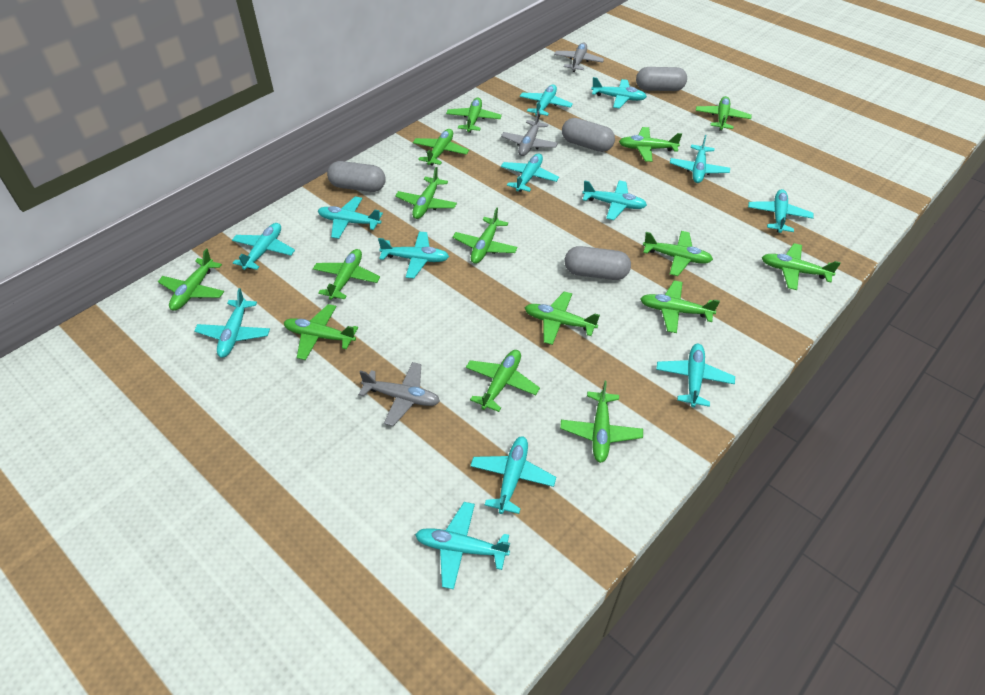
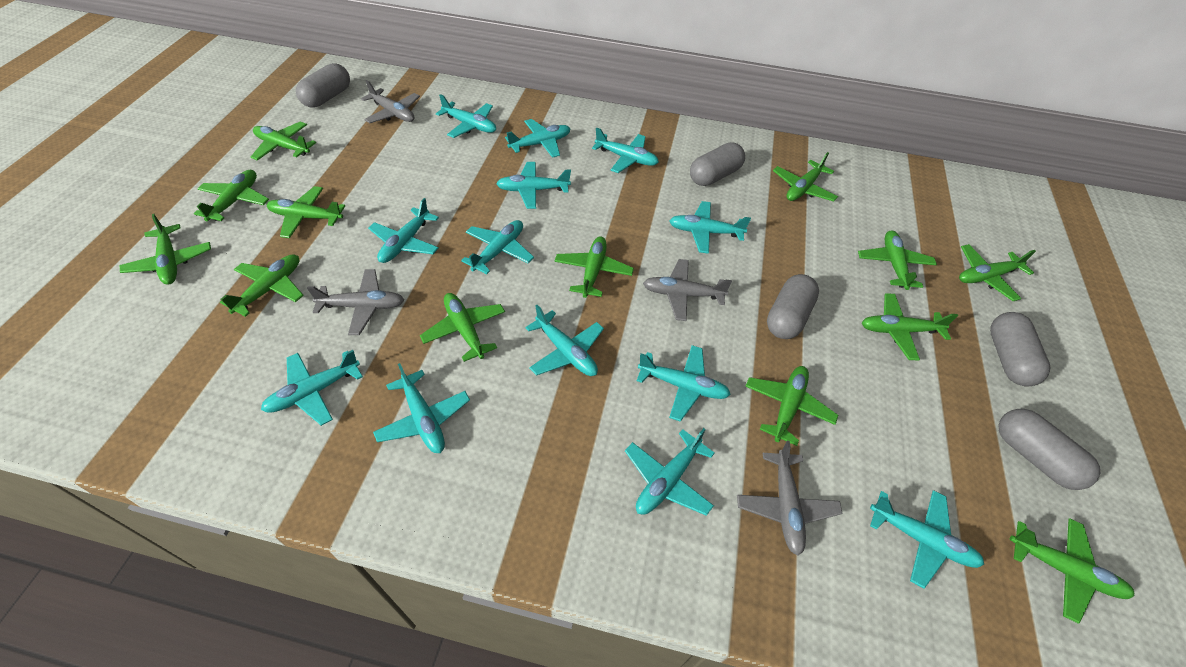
green plane: [158,248,224,311] [284,304,358,360] [313,249,380,300] [395,167,457,219] [413,129,469,166] [446,98,502,133] [453,207,518,264] [466,350,540,412] [525,292,600,345] [560,381,643,463] [619,127,682,162] [641,280,720,333] [643,231,713,276] [696,96,752,131] [762,243,841,290] = 15 -> [120,214,211,285] [194,170,269,221] [220,254,304,317] [251,121,316,161] [267,186,345,238] [420,293,505,362] [554,236,634,298] [745,366,838,446] [773,152,838,202] [858,230,937,290] [862,293,958,360] [959,244,1036,301] [1010,518,1135,624] = 13
grey capsule: [327,161,386,192] [562,118,615,152] [565,246,631,280] [636,67,687,91] = 4 -> [296,63,350,108] [690,142,745,186] [767,274,819,339] [990,312,1051,387] [998,409,1100,490] = 5
grey plane: [359,362,440,426] [501,111,558,156] [554,43,604,72] = 3 -> [307,269,404,335] [361,80,420,123] [643,259,732,321] [737,441,843,556] = 4

